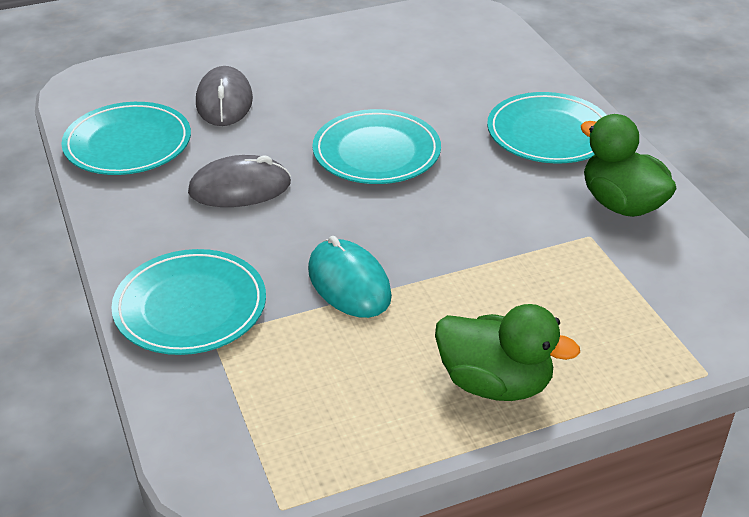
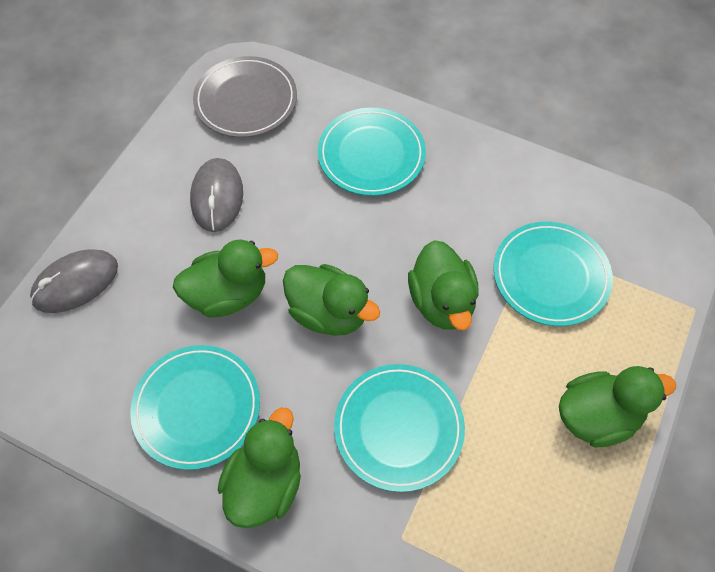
green duck: [435,304,580,401] [581,114,677,217] = 2 -> [173,240,278,317] [218,408,301,528] [283,264,380,336] [408,240,479,330] [559,366,676,447] = 5
grey plate: none = 0 -> [193,56,297,137] = 1
turquoise mouse: [308,236,392,318] = 1 -> none = 0

